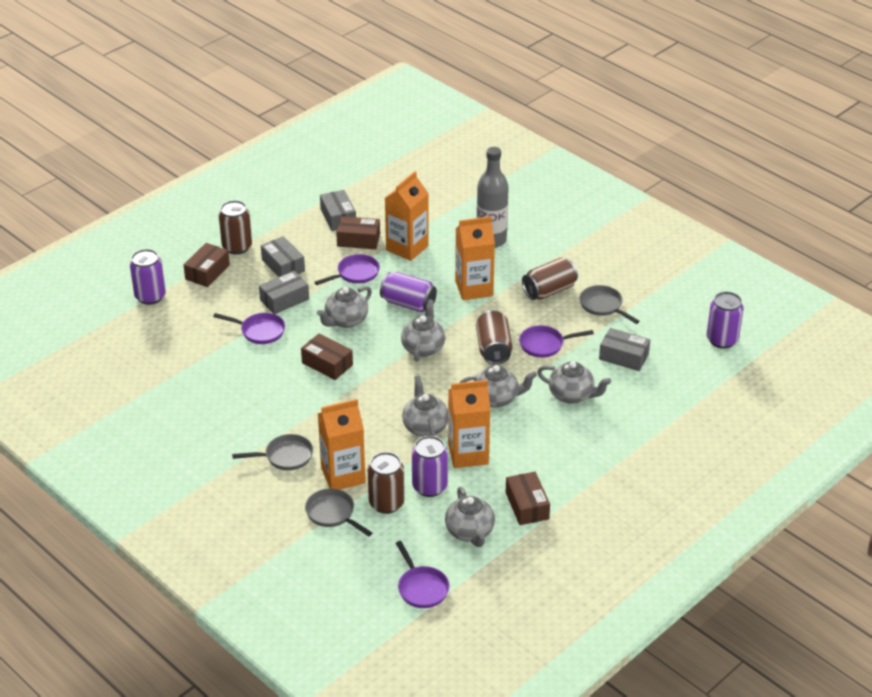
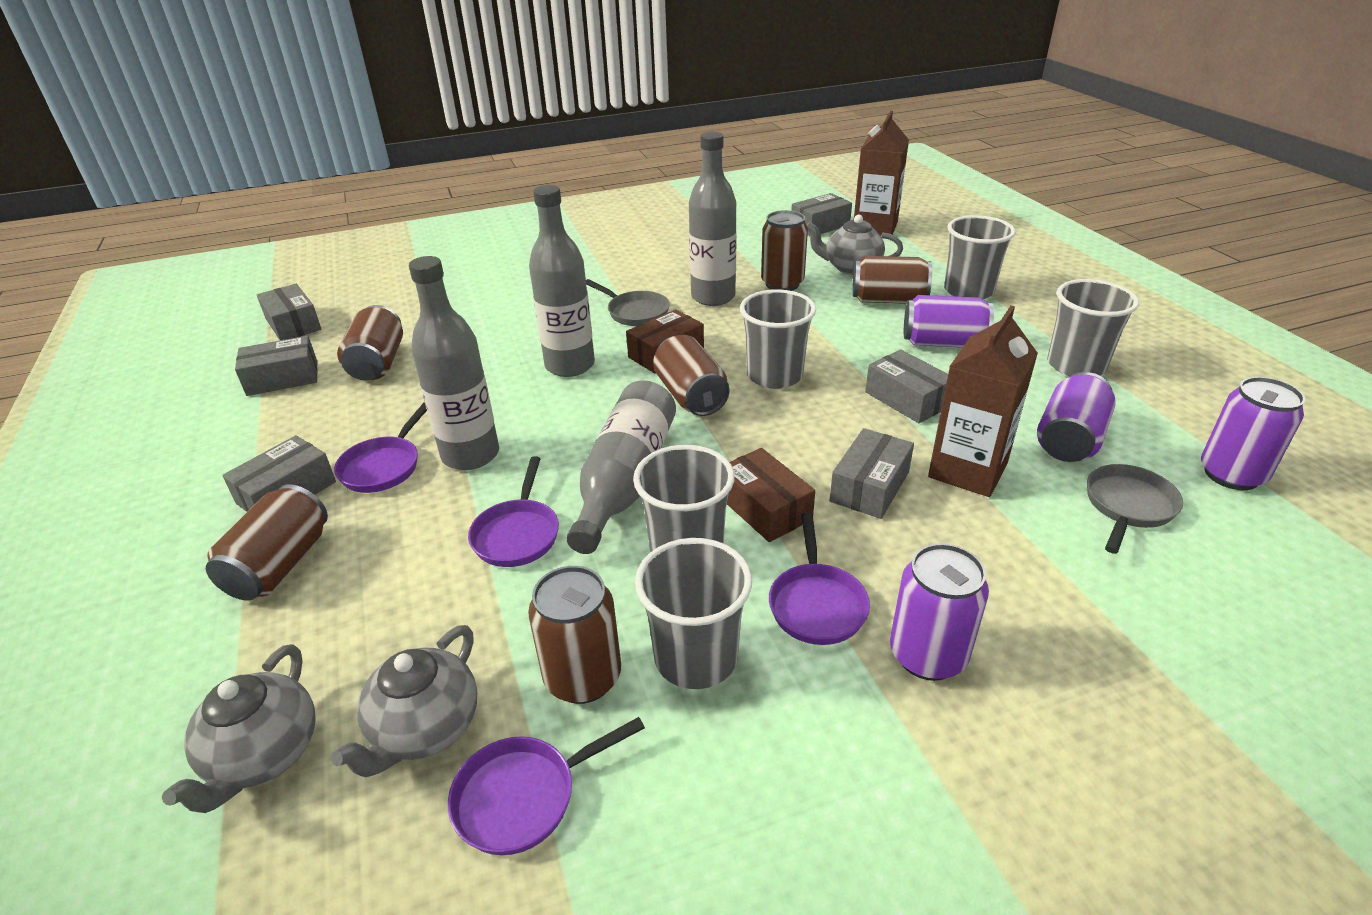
brown box: [184,243,230,287] [301,333,353,380] [336,216,380,249] [506,472,550,525] = 4 -> [626,309,704,374] [727,448,815,542] = 2
brown can: [219,200,252,255] [368,452,405,514] [476,310,512,365] [522,257,578,300] = 4 -> [206,484,328,601] [337,305,403,380] [528,566,621,704] [653,335,730,416] [761,210,808,291] [852,256,932,304] = 6
brown carton: none = 0 -> [854,111,909,236] [928,305,1038,497] = 2
grey bottle: [476,147,509,248] = 1 -> [409,256,499,470] [529,185,595,377] [566,380,676,554] [689,132,737,306] = 4
grey box: [259,271,309,314] [261,236,305,277] [320,190,356,231] [599,328,650,371] = 4 -> [222,435,336,512] [235,336,318,396] [257,284,322,340] [791,193,852,236] [829,428,914,519] [865,349,948,423] = 6
grey cup: none = 0 -> [633,445,735,553] [635,538,752,689] [740,289,816,389] [944,215,1016,300] [1047,279,1139,376] = 5
grey pan: [232,434,313,471] [305,488,372,537] [580,285,640,324] = 3 -> [586,279,670,326] [1087,464,1183,554] = 2
grey teapot: [317,286,372,328] [401,299,446,362] [402,376,448,437] [445,487,495,547] [460,365,537,408] [537,361,611,404] = 6 -> [162,644,315,813] [331,625,477,777] [807,215,903,275] = 3
orange carton: [318,399,366,490] [385,171,429,261] [448,380,491,468] [455,216,495,300] = 4 -> none = 0

